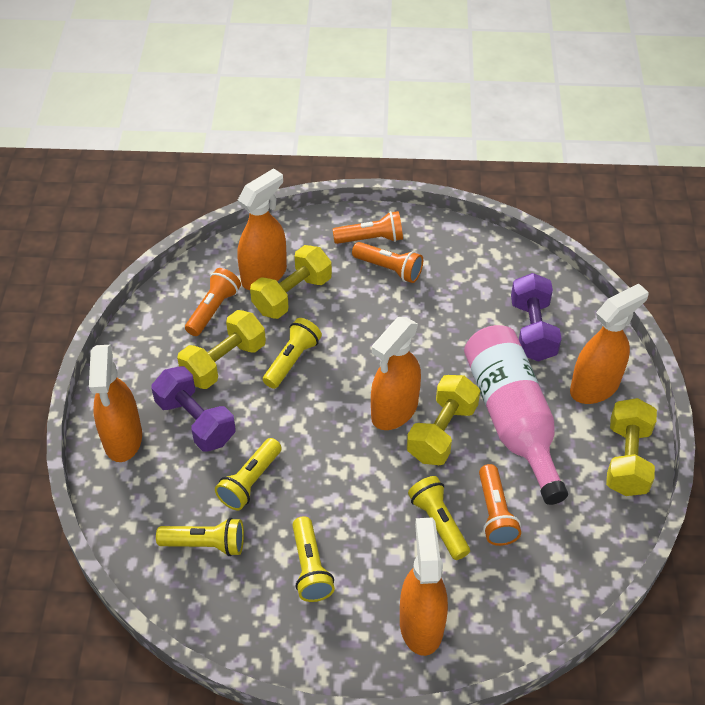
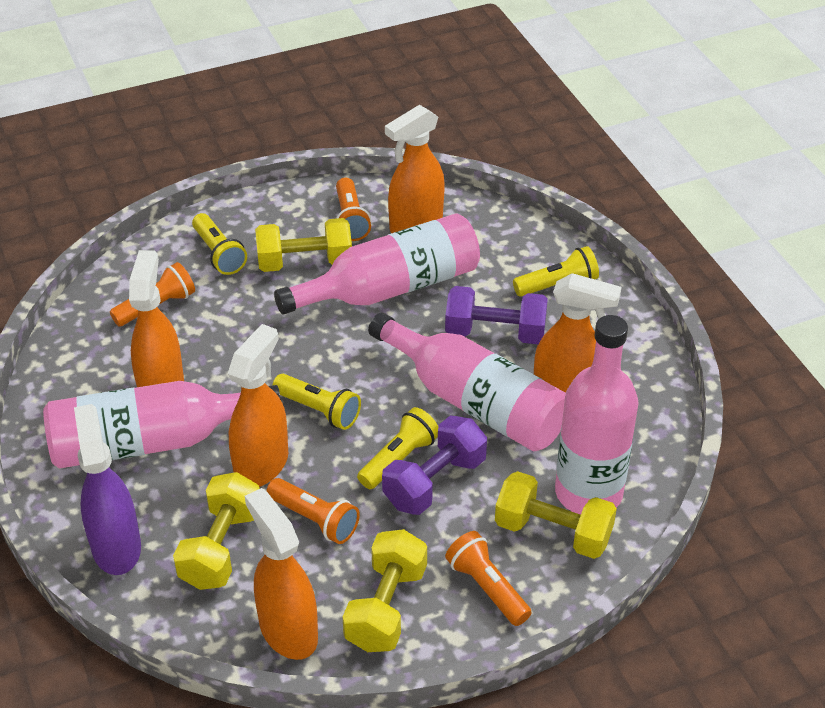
pink bottle: [464,325,568,505] = 1 -> [43,381,281,469] [274,213,480,315] [368,312,566,451] [555,315,639,515] = 4
purple spray bottle: none = 0 -> [74,404,141,575] = 1
yellow flashlight: [156,518,244,556] [215,438,282,511] [263,318,322,389] [292,516,335,602] [408,476,470,560] = 5 -> [192,213,247,275] [273,374,361,430] [357,407,438,489] [513,246,599,297] = 4

